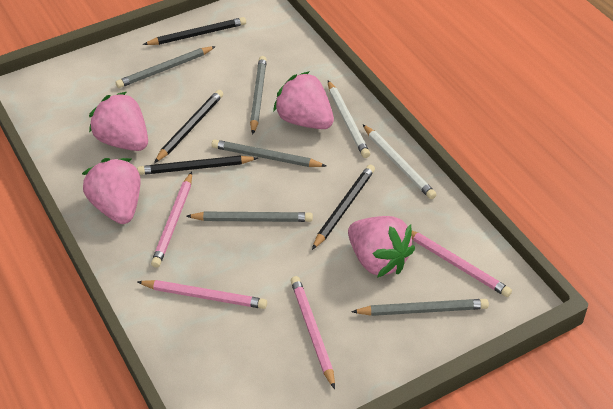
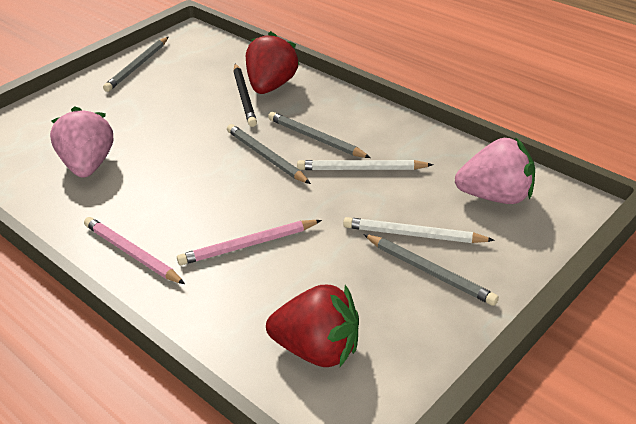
black pencil: [137,155,258,175] [143,17,246,45] [154,90,223,163] [312,165,375,250] = 4 -> [233,64,257,127] = 1
grey pencil: [116,46,216,88] [186,212,313,222] [212,139,326,167] [250,56,267,135] [351,299,489,316] = 5 -> [103,37,168,92] [227,124,311,184] [268,112,371,158] [363,234,499,306] = 4
pink pencil: [137,280,267,309] [151,172,192,268] [291,276,335,389] [411,231,512,297] = 4 -> [84,217,185,284] [177,220,322,265] = 2
pink strawberry: [82,158,141,224] [89,92,148,151] [273,71,334,129] [348,216,415,278] = 4 -> [50,106,114,178] [455,137,535,204] = 2
red strawberry: none = 0 -> [246,31,300,94] [266,285,359,367] = 2

